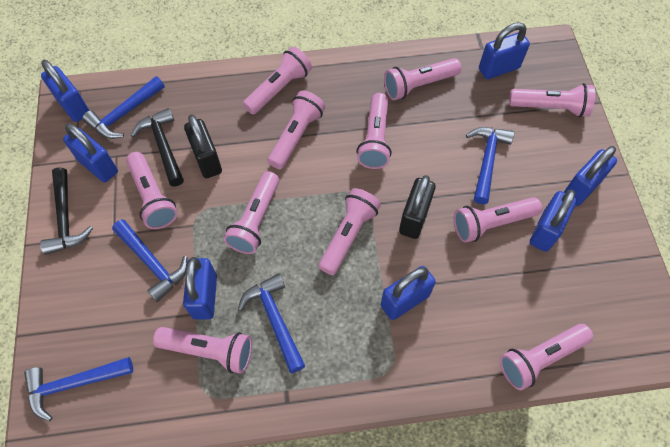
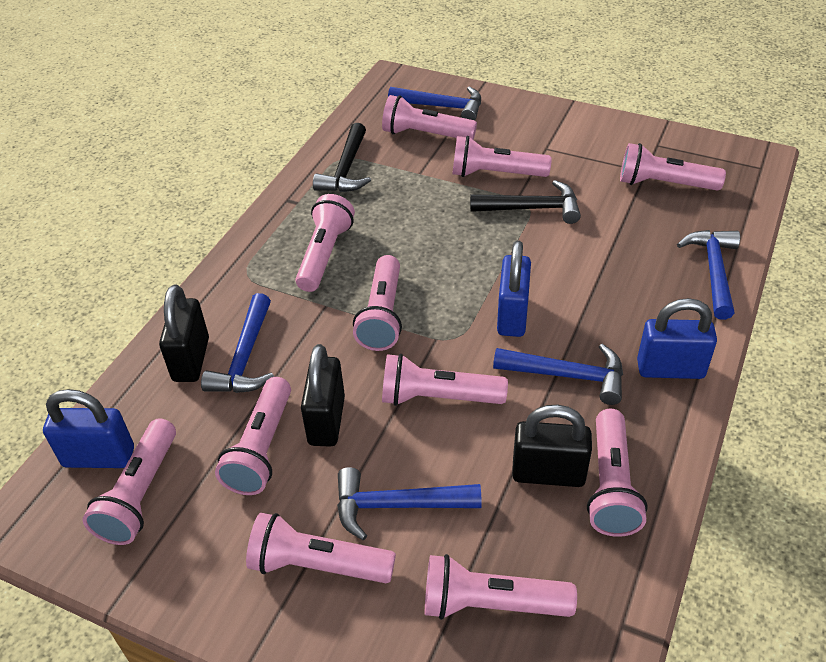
black padlock: [184,114,222,178] [399,175,436,239] = 2 -> [159,285,209,382] [301,344,345,447] [512,405,592,487] = 3
blue padlock: [41,60,89,122] [63,123,118,182] [183,257,217,320] [381,266,436,320] [479,22,530,79] [530,190,577,252] [564,146,617,206] = 7 -> [43,389,134,468] [497,240,531,337] [637,298,717,379] = 3

